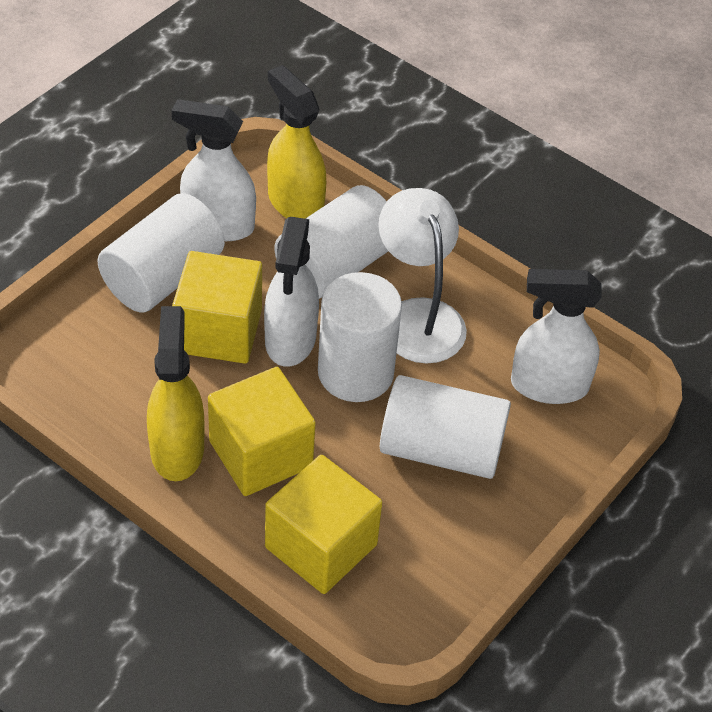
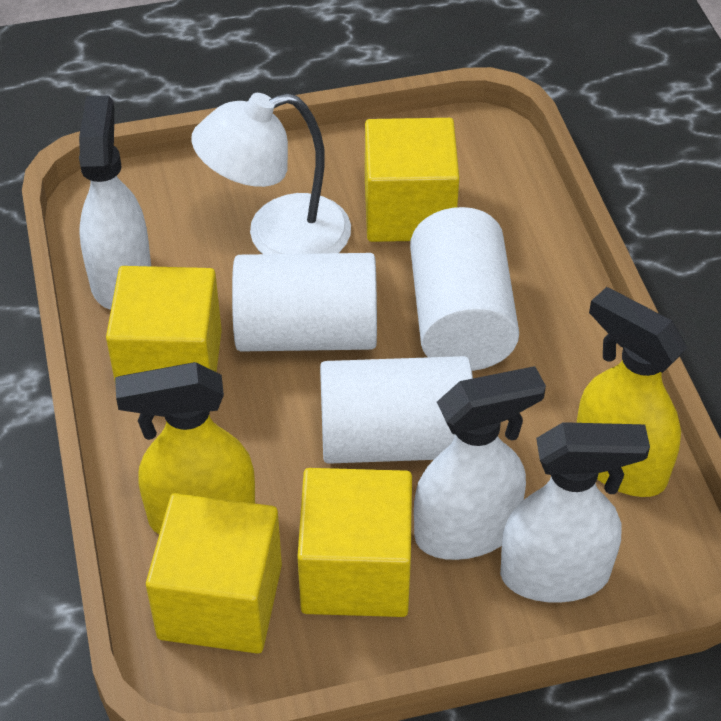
white cylinder: [98,193,225,312] [274,185,388,299] [318,272,402,402] [380,375,511,479] = 4 -> [232,253,377,352] [320,356,473,464] [410,207,519,371] = 3
yellow cube: [172,251,262,364] [208,367,316,496] [265,455,382,594] = 3 -> [106,266,222,380] [146,493,282,654] [297,468,412,617] [365,118,459,242] = 4

